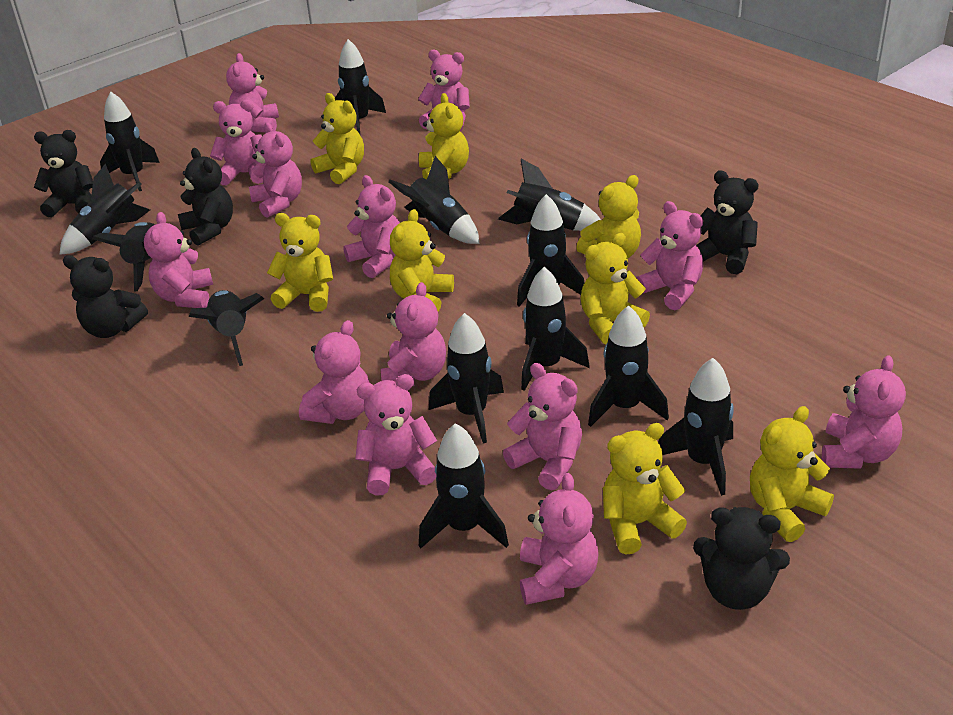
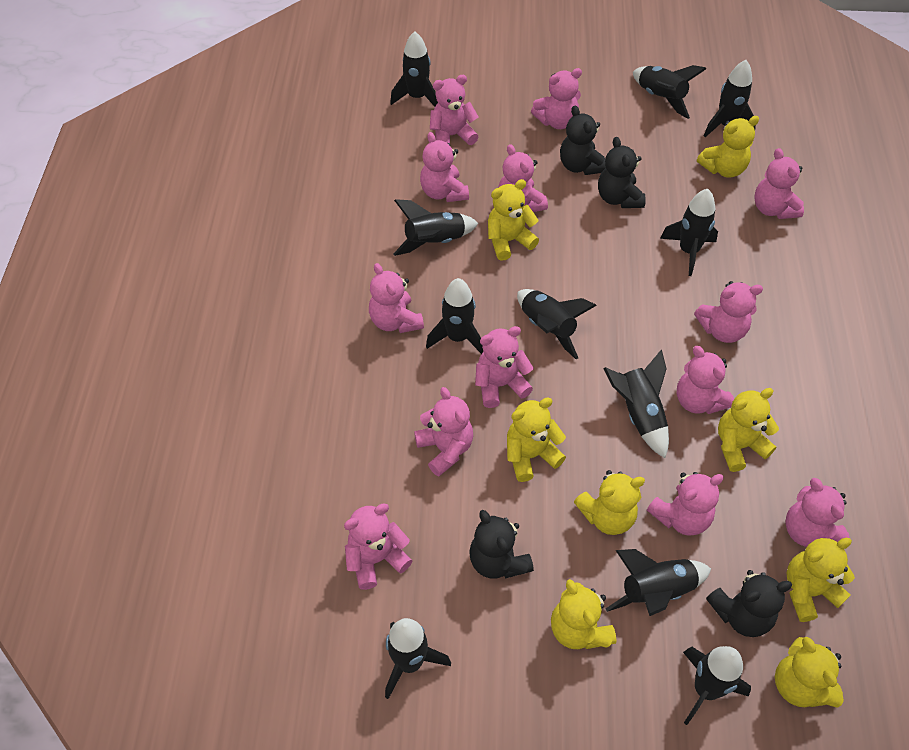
black rocket: [59,163,150,255] [92,222,155,292] [100,92,160,191] [189,290,264,366] [335,39,386,134] [388,156,480,244] [419,423,509,549] [429,313,504,443] [498,159,601,231] [517,194,585,306] [521,267,590,391] [588,305,669,427] [658,358,734,496] = 13 -> [385,618,451,699] [390,31,438,106] [393,199,479,256] [426,278,483,354] [517,289,597,359] [603,350,669,458] [606,549,711,616] [633,65,706,119] [660,189,718,276] [683,646,751,725] [704,60,756,137] = 11
black teddy bear: [34,130,93,217] [63,255,148,338] [178,148,233,246] [693,507,790,610] [696,170,759,274] = 5 -> [469,510,534,579] [560,106,606,175] [598,137,646,208] [706,570,792,637] = 4

